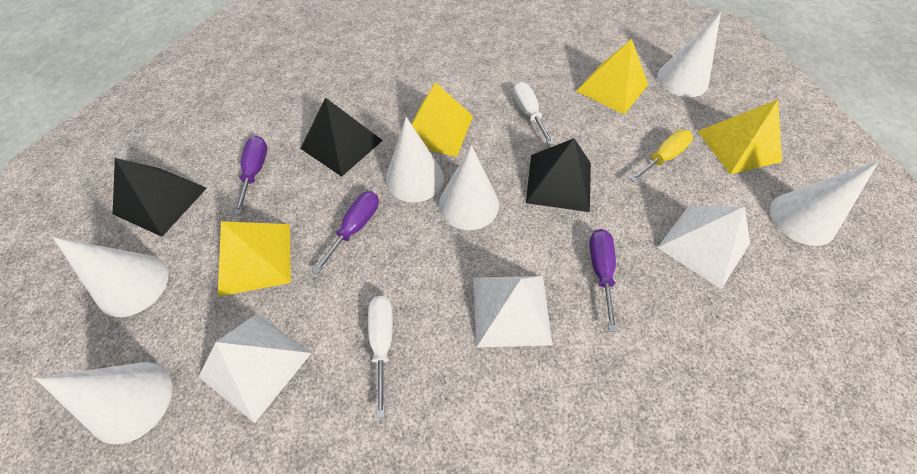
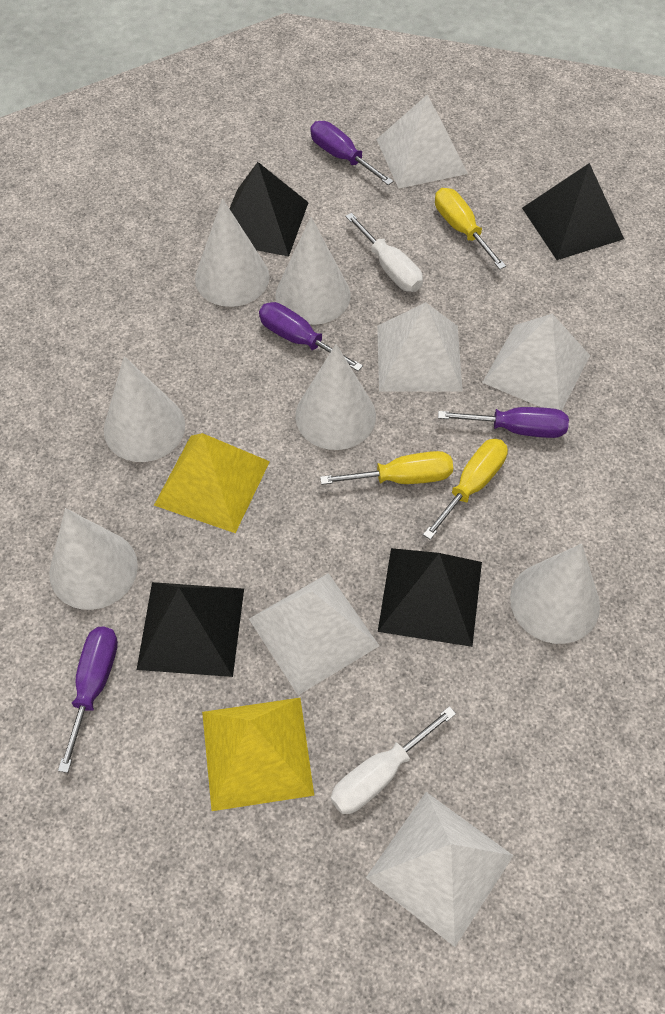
black pyramid: [113,158,207,237] [300,98,383,177] [526,138,591,212] = 3 -> [137,582,244,677] [229,162,309,257] [378,548,482,647] [522,163,624,260] = 4
purple screwdriver: [234,136,267,214] [312,191,379,275] [589,229,617,332] = 3 -> [58,627,118,773] [259,302,363,371] [310,121,393,185] [438,407,569,438] = 4
white pyramid: [199,314,311,423] [473,276,553,347] [657,206,750,289] = 3 -> [249,573,379,695] [366,792,514,947] [376,94,468,189] [377,302,463,392] [482,314,590,411] = 5
yellow pyramid: [218,221,291,297] [412,82,473,157] [577,39,648,115] [697,100,782,174] = 4 -> [154,433,270,533] [202,698,314,811] = 2
yellow screwdriver: [629,129,693,182] = 1 -> [320,451,453,485] [423,439,508,540] [435,188,506,270] = 3

